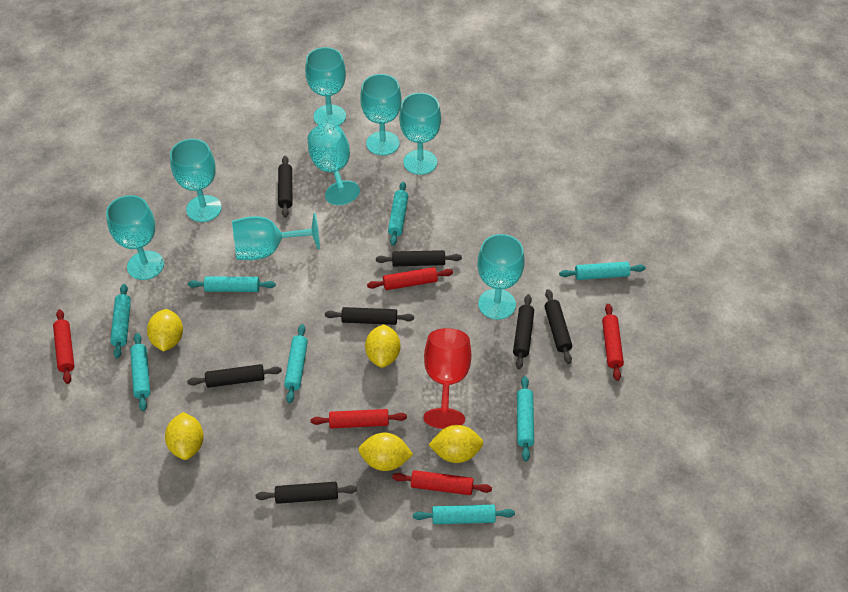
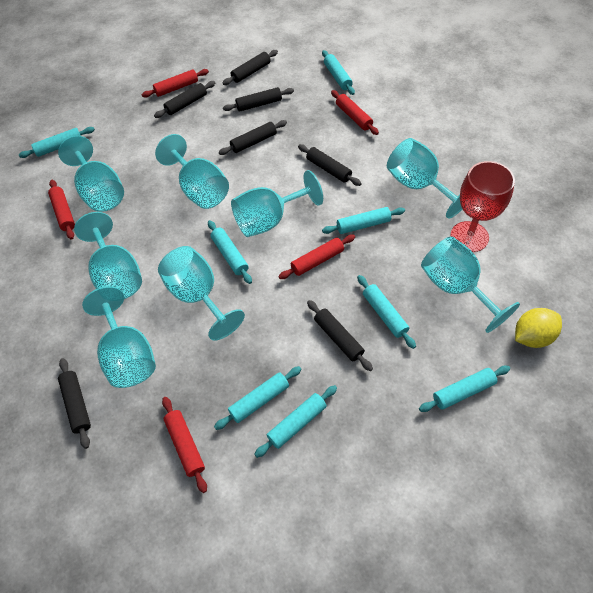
yellow lemon: [147,309,183,352] [165,412,204,460] [358,433,413,471] [365,324,401,368] [429,425,483,463] = 5 -> [515,308,562,348] = 1

